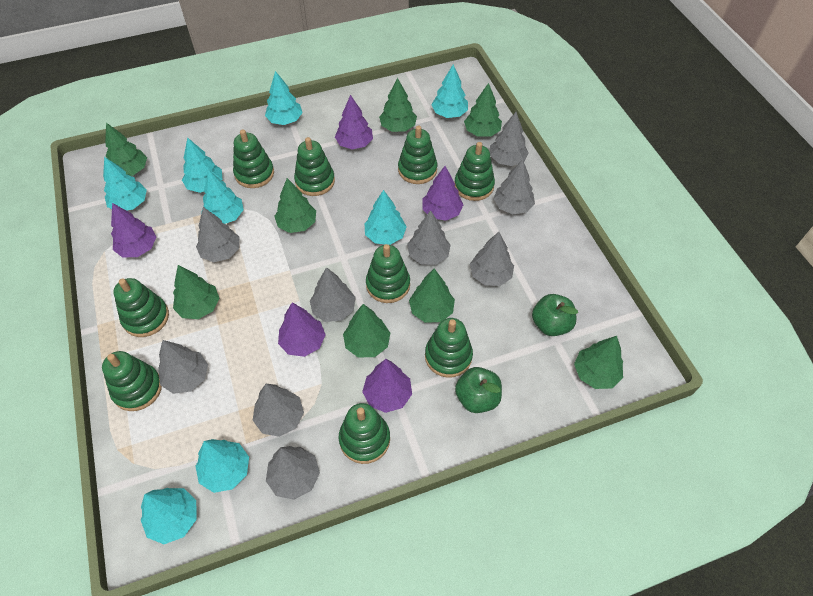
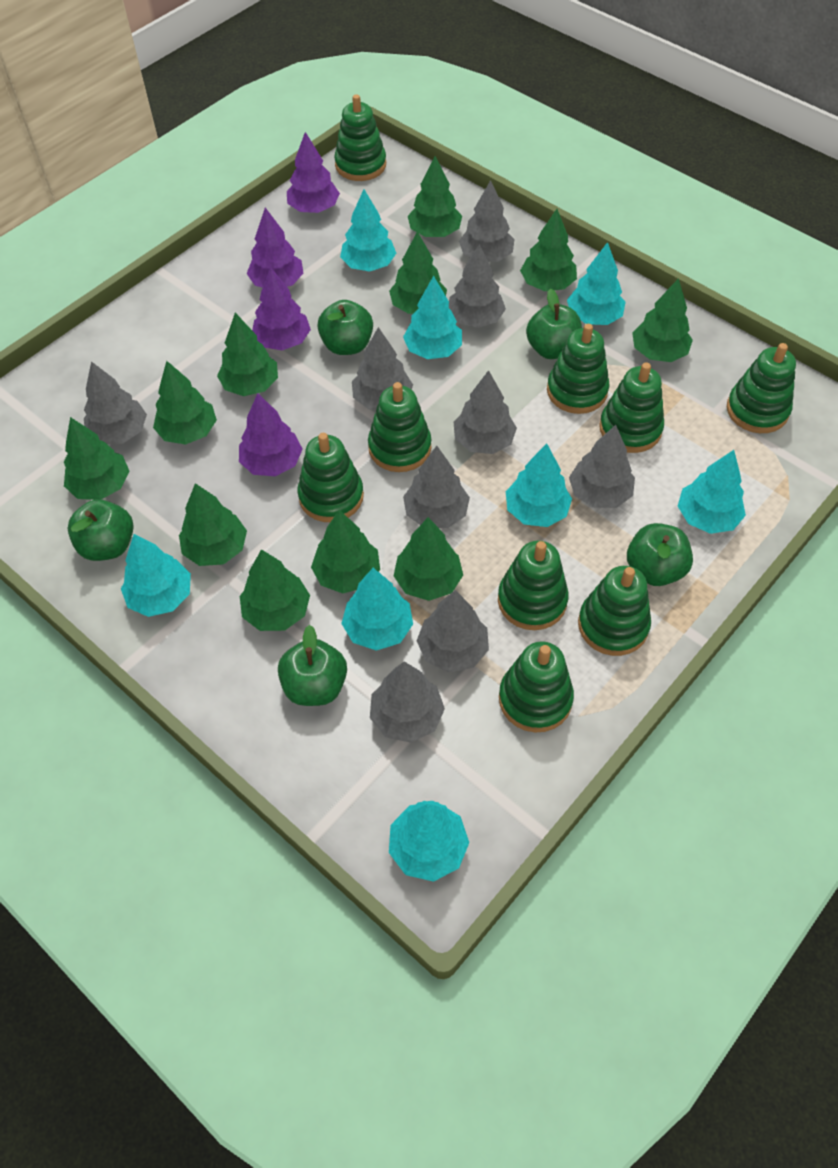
green apple: [455,367,502,413] [532,294,578,336] = 2 -> [68,499,134,561] [278,625,347,706] [317,300,373,355] [526,288,582,359] [627,523,693,586] = 5
green tree: [105,123,147,176] [173,265,219,319] [274,178,316,233] [343,304,390,358] [379,78,417,132] [409,269,455,323] [464,83,502,137] [574,336,623,389] = 8 -> [64,417,129,500] [153,361,217,444] [179,483,247,566] [217,313,278,396] [240,549,310,631] [311,510,380,593] [389,231,447,314] [394,517,463,601] [408,156,462,237] [520,209,577,291] [632,278,693,362] = 11
purple tree: [111,203,156,258] [278,302,325,357] [335,95,373,150] [362,359,412,413] [422,166,463,221] = 5 -> [239,393,303,476] [247,208,303,288] [252,267,311,350] [287,132,340,213] = 4

